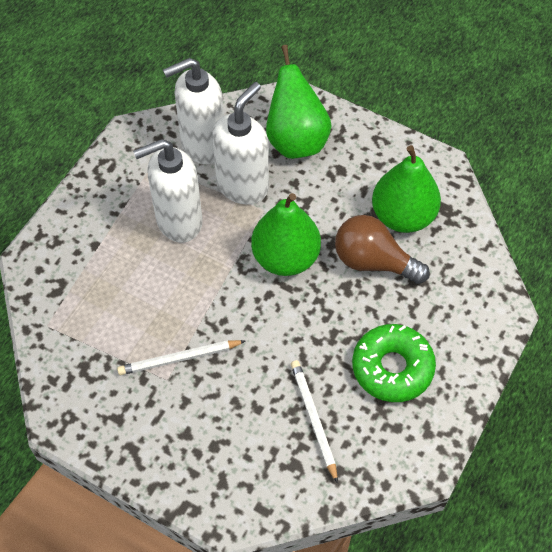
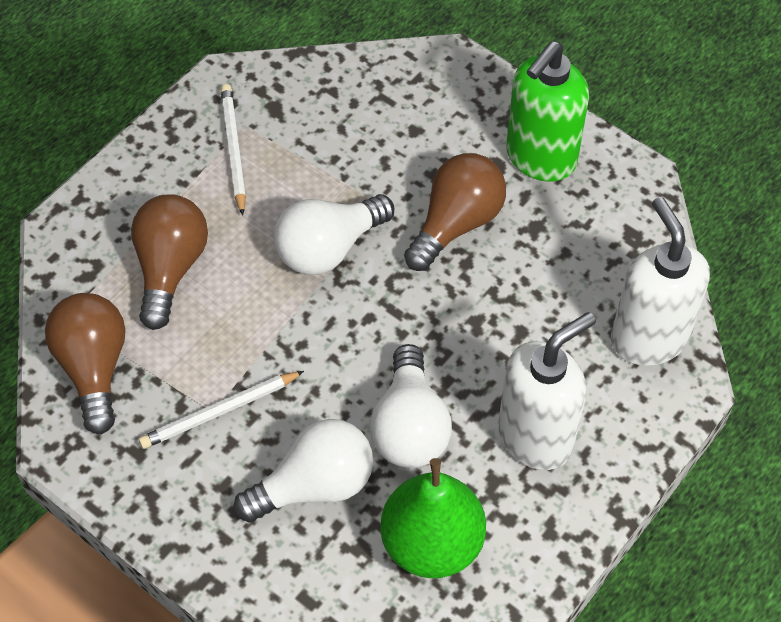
brown light bulb: [335,215,430,284] = 1 -> [45,293,125,435] [131,194,208,330] [404,153,506,271] = 3
green donut: [352,324,436,402] = 1 -> none = 0
green pear: [251,193,321,276] [266,45,331,159] [372,145,441,233] = 3 -> [380,458,486,578] = 1
green soap dispenser: none = 0 -> [506,41,589,182] = 1
white light bulb: none = 0 -> [234,419,373,523] [274,194,394,275] [370,344,452,468] = 3
white soap dispenser: [133,139,203,243] [163,58,224,164] [212,82,269,204] = 3 -> [498,312,596,470] [611,197,710,366] = 2

